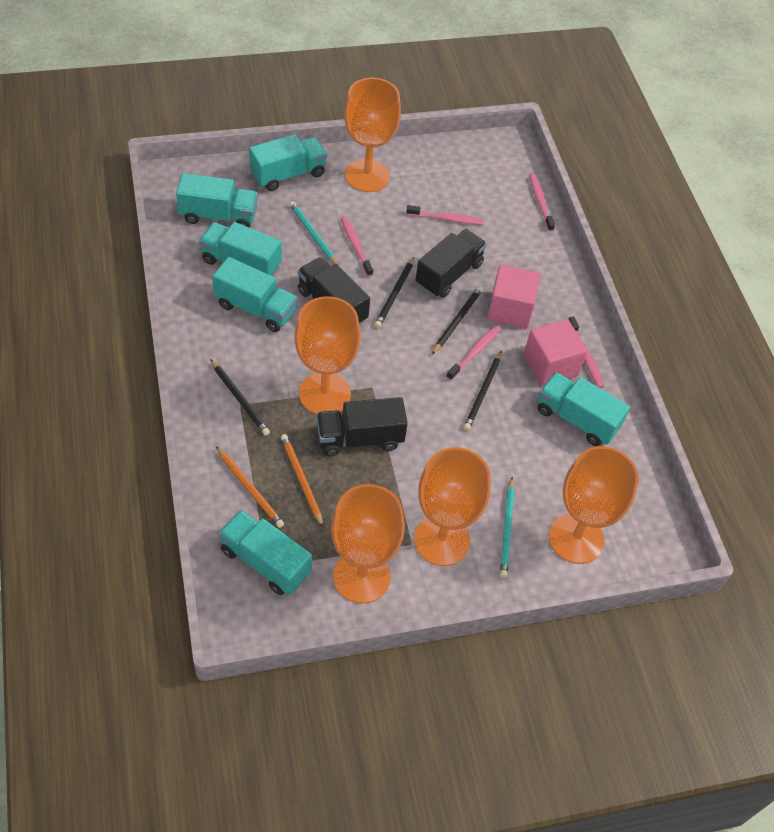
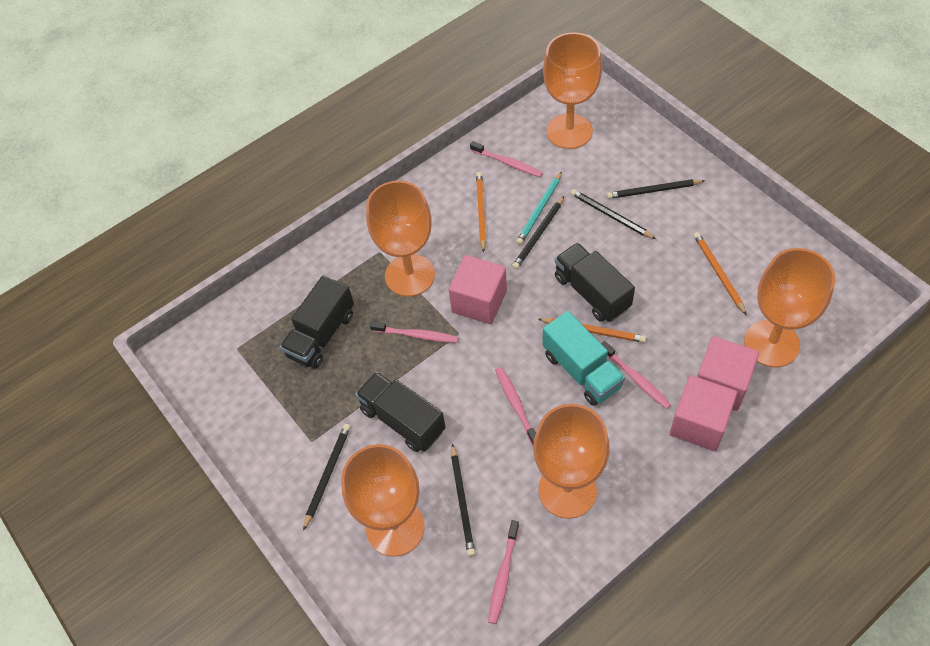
black pencil: [210,359,270,436] [374,257,414,328] [432,287,483,355] [463,351,502,431] = 4 -> [303,424,351,531] [451,443,475,557] [512,196,564,270] [571,189,656,239] [607,179,705,199] = 5
orange pencil: [216,446,284,528] [281,434,323,527] = 2 -> [476,172,486,253] [538,318,646,343] [694,232,747,315] = 3
pink cube: [487,265,540,329] [524,319,587,386] = 2 -> [449,255,507,324] [670,375,737,451] [697,336,759,411] = 3
turquoise pencil: [289,201,338,264] [500,477,515,578] = 2 -> [516,172,562,245] = 1
turquoise truck: [176,173,258,228] [199,222,282,276] [212,257,297,332] [218,510,312,595] [249,134,327,191] [538,372,630,446] = 6 -> [542,311,625,406] = 1

